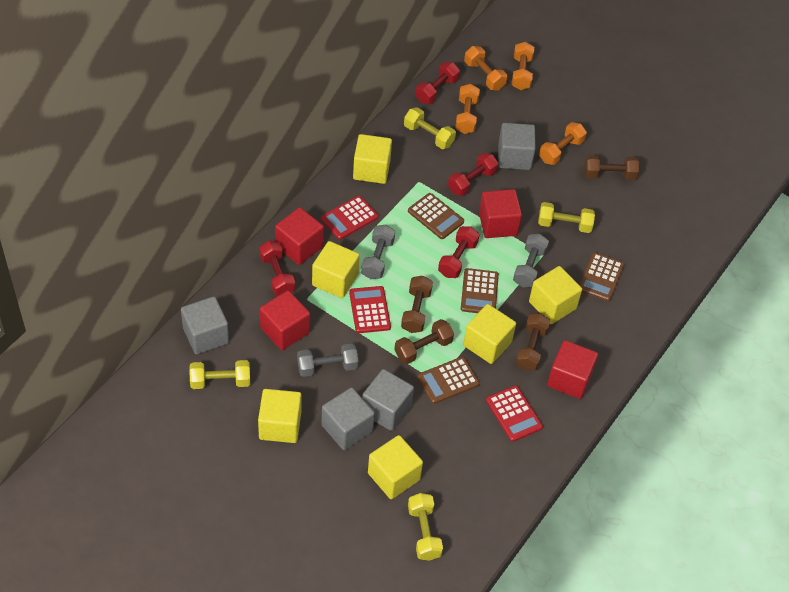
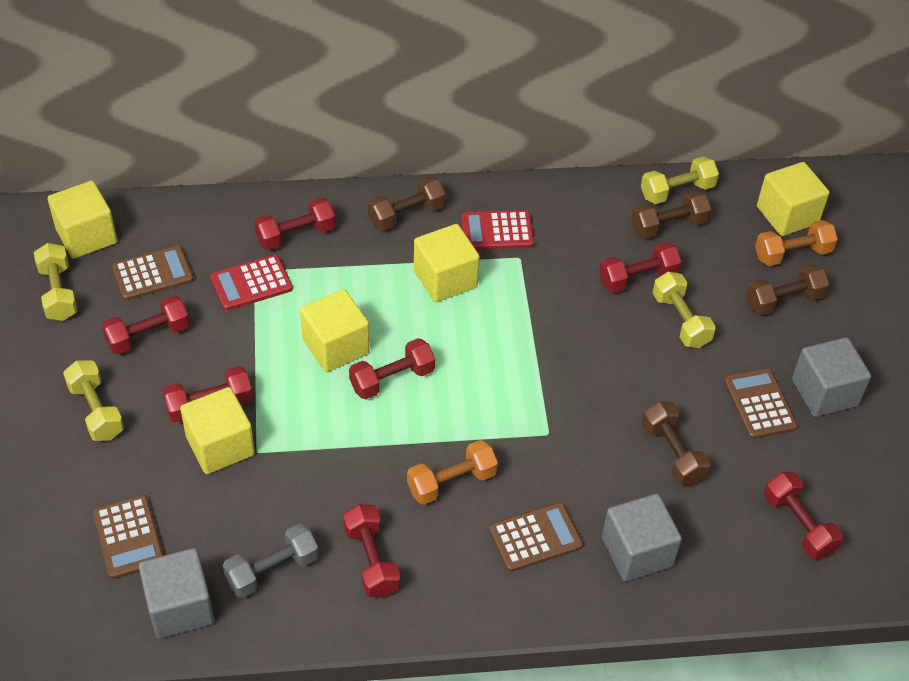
grey cube: [181,296,229,354] [321,388,375,450] [362,369,414,431] [498,123,536,170] = 4 -> [139,548,214,639] [602,494,682,581] [792,337,871,417] = 3
grey dumbbell: [297,344,359,377] [361,225,395,279] [513,234,549,287] = 3 -> [223,524,319,598] = 1
orange dumbbell: [455,84,480,134] [464,46,507,90] [512,42,534,90] [539,122,587,165] = 4 -> [407,440,498,505] [755,220,838,266] = 2
red calculator: [321,196,378,240] [349,286,391,333] [486,385,543,442] = 3 -> [210,255,293,311] [461,210,534,250] = 2
red cube: [260,290,310,350] [275,207,324,265] [479,189,522,238] [547,340,598,399] = 4 -> none = 0
red dumbbell: [259,240,295,296] [415,62,460,104] [438,226,479,278] [448,153,498,196] = 4 -> [102,295,190,355] [162,366,253,423] [254,198,335,250] [343,504,400,597] [349,338,435,399] [599,242,682,293] [764,472,843,559] = 7
yellow cube: [258,389,301,443] [312,241,360,298] [353,134,392,184] [368,435,423,499] [463,304,516,364] [529,266,582,324] = 6 -> [47,181,117,259] [180,387,255,474] [300,289,370,372] [414,224,480,302] [757,162,829,236] = 5

